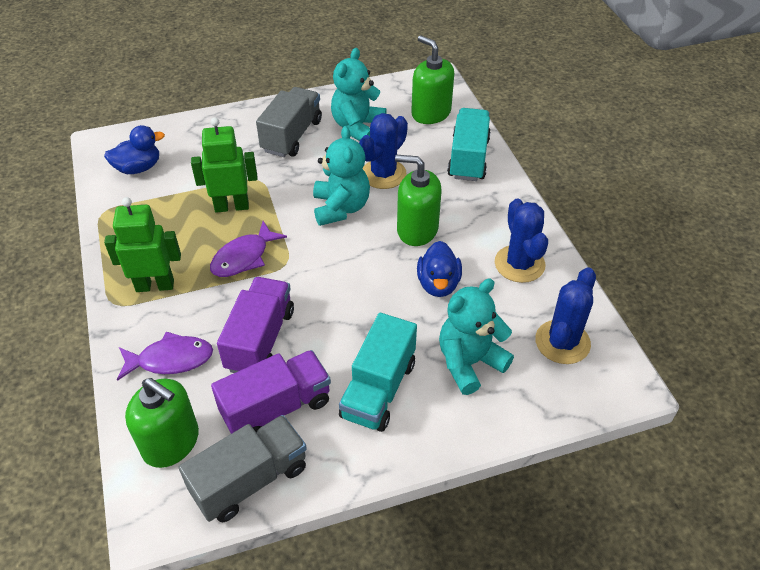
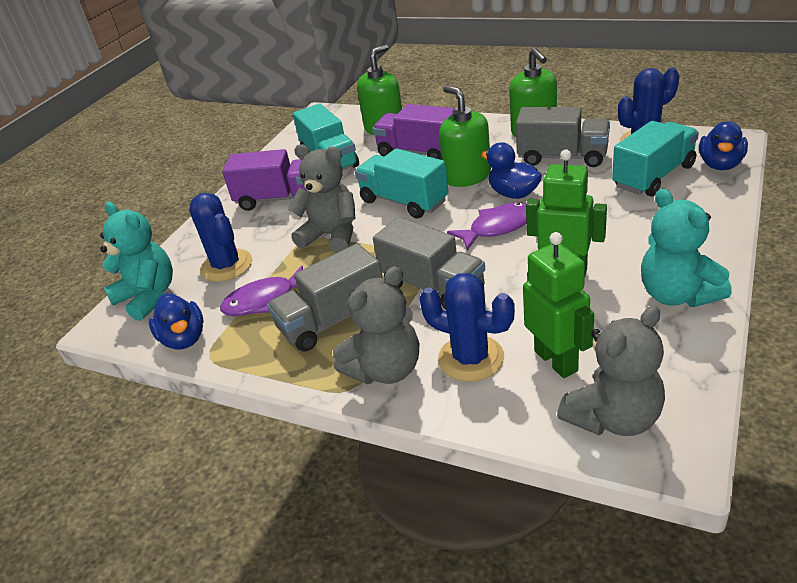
blue duck: [104,125,165,174] [417,241,462,297] = 2 -> [149,293,203,349] [481,142,542,199] [699,121,748,170] = 3
grey teddy bear: none = 0 -> [288,144,355,253] [333,266,419,384] [557,305,665,436] = 3
grey truck: [179,415,307,522] [256,87,322,157] = 2 -> [267,243,383,352] [373,217,485,310] [516,107,610,167] = 3
turquoise teddy bear: [313,126,370,226] [331,48,386,141] [439,278,514,395] = 3 -> [100,202,173,321] [641,188,732,307] = 2
turquoise truck: [339,313,417,432] [447,108,491,181] = 2 -> [293,104,359,170] [355,148,449,218] [612,121,699,197] = 3

